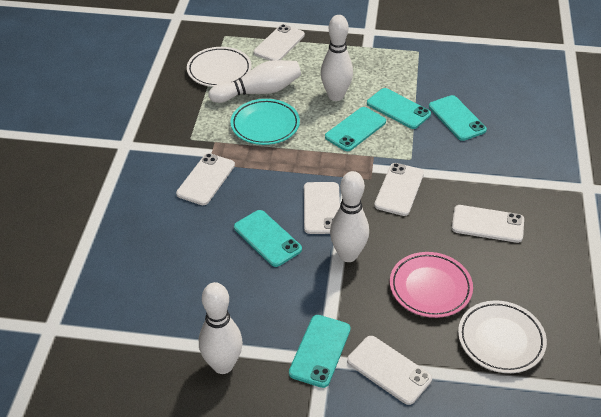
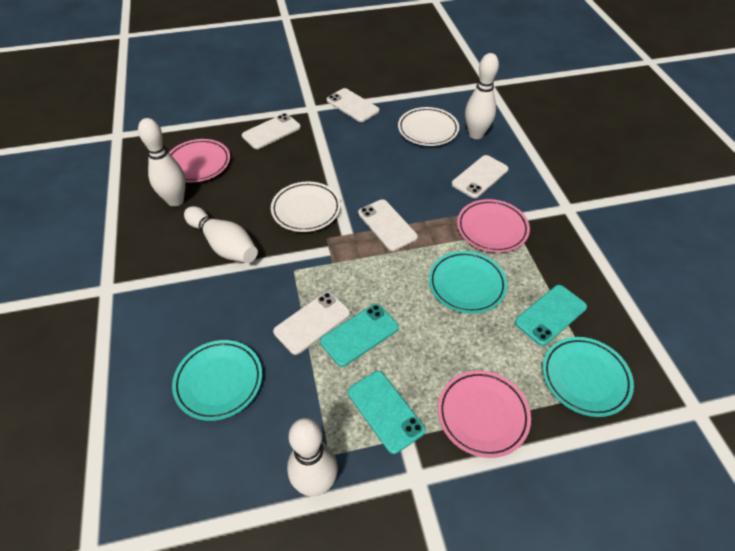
pink plate: [390,252,473,318] = 1 -> [169,139,230,182] [438,370,531,458] [457,199,530,253] = 3
turquoise phone: [234,210,302,267] [289,315,351,388] [325,107,386,151] [367,88,431,129] [429,95,487,141] = 5 -> [320,304,399,367] [348,371,425,454] [515,285,587,346] = 3
turquoise plate: [231,99,300,145] = 1 -> [172,340,262,421] [429,251,507,314] [542,337,634,417] = 3
white phone: [176,153,235,205] [254,24,305,61] [304,182,340,234] [347,336,432,405] [374,163,424,216] [452,205,524,243] = 6 -> [242,113,301,149] [273,292,350,355] [327,88,379,122] [358,199,418,251] [452,155,509,198] = 5

